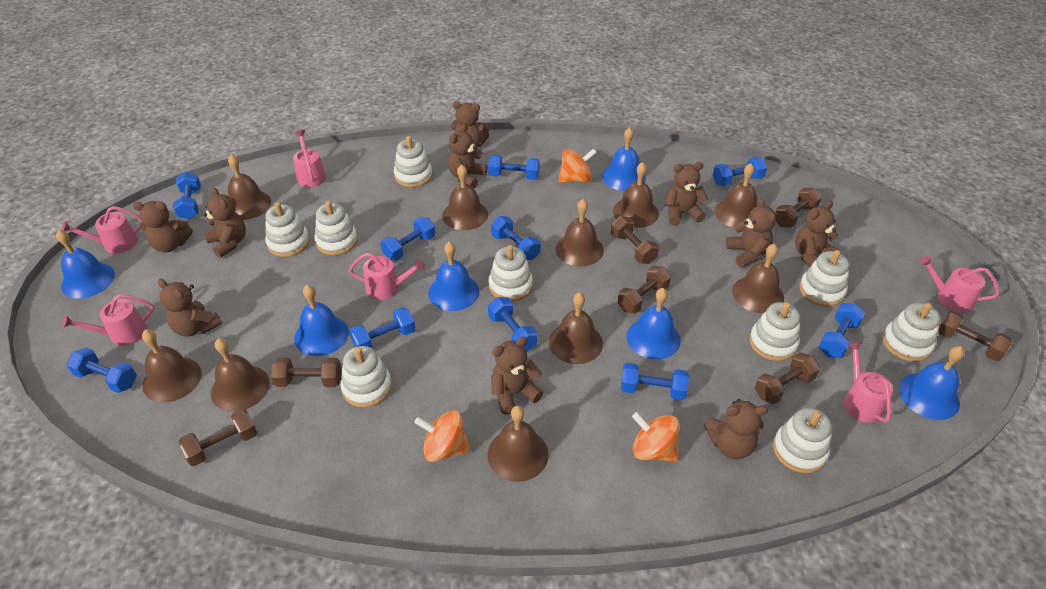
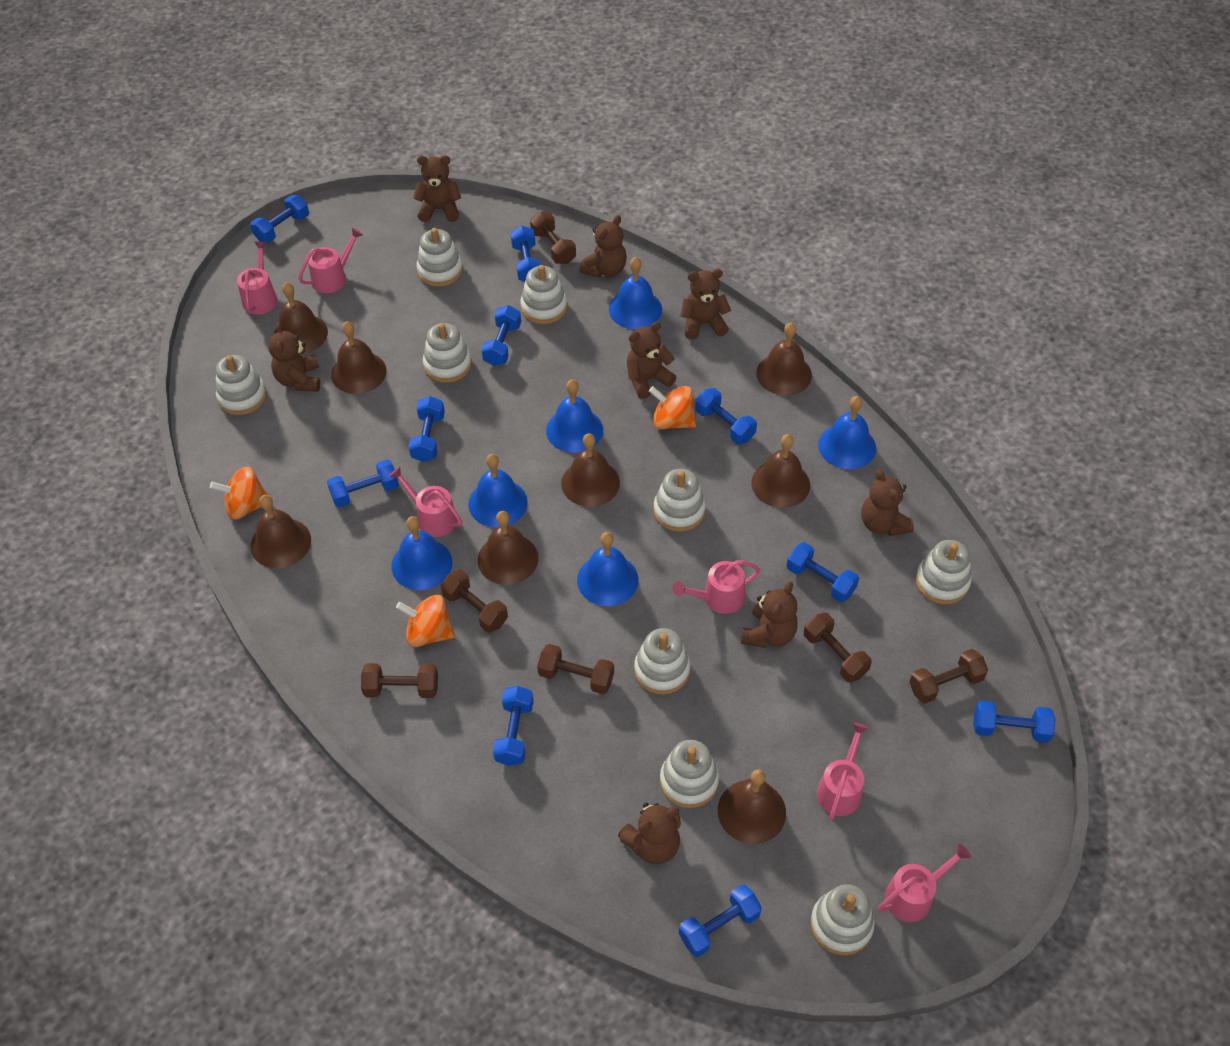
brown bell: [142,329,202,403] [211,338,270,412] [228,155,271,220] [442,165,488,230] [487,406,549,482] [549,292,603,364] [556,199,604,266] [613,162,659,228] [715,163,757,228] [732,244,784,313] = 10 -> [251,495,311,568] [274,282,328,354] [331,321,387,394] [478,511,538,585] [561,433,620,507] [718,770,786,844] [751,434,810,508] [756,323,812,395] = 8
brown dumbbell: [179,409,257,466] [271,357,342,387] [611,216,659,264] [617,266,671,314] [755,352,820,404] [775,188,822,228] [938,311,1012,361] = 7 -> [361,663,438,698] [441,570,508,633] [530,212,576,264] [537,644,614,694] [804,612,872,683] [909,649,988,704] = 6
brown teddy bear: [133,201,193,253] [158,279,222,337] [203,187,246,258] [448,124,487,189] [451,101,490,147] [491,337,543,415] [665,162,708,225] [704,399,768,459] [726,197,776,267] [795,201,838,267] = 10 -> [268,322,320,392] [413,155,461,222] [579,215,627,278] [618,803,681,864] [627,322,676,399] [680,269,731,340] [741,582,798,648] [861,469,914,536] = 8

